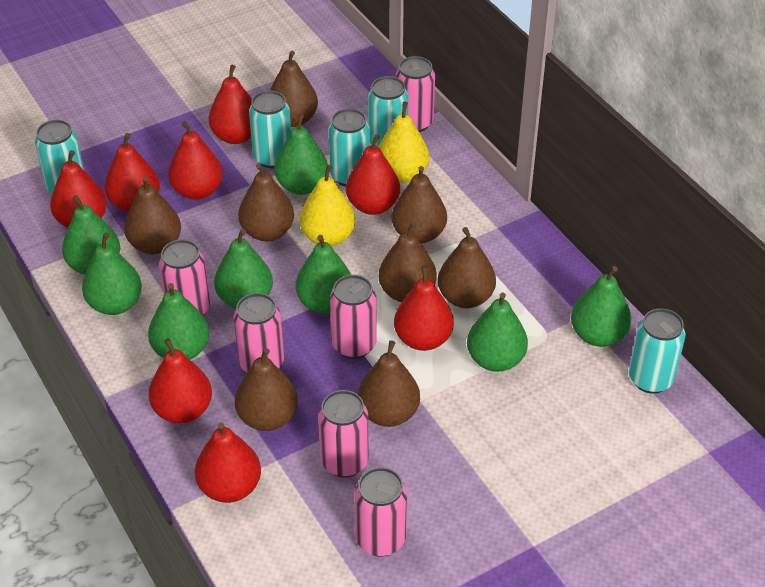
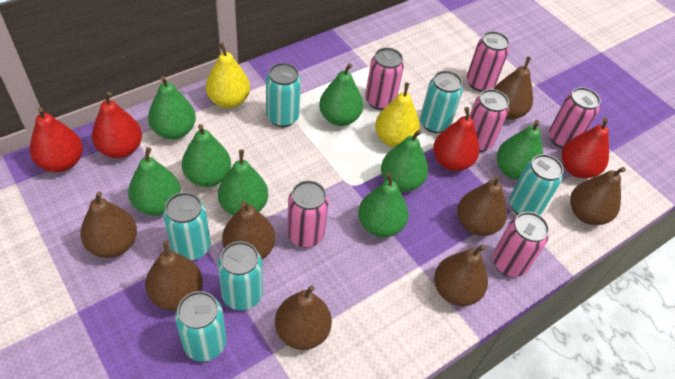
red pear: [50,150,107,228] [105,133,160,212] [148,338,212,423] [168,121,223,200] [195,422,261,503] [208,65,252,144] [346,134,400,215] [394,266,454,351] = 8 -> [30,107,83,172] [92,92,142,158] [433,107,479,171] [562,118,609,178] = 4
turquoise can: [35,120,84,194] [249,91,291,169] [329,108,370,187] [368,76,408,147] [629,308,686,394] = 5 -> [163,192,211,261] [175,291,226,361] [218,241,263,310] [266,63,301,127] [420,71,463,133] [510,154,563,215] = 6

